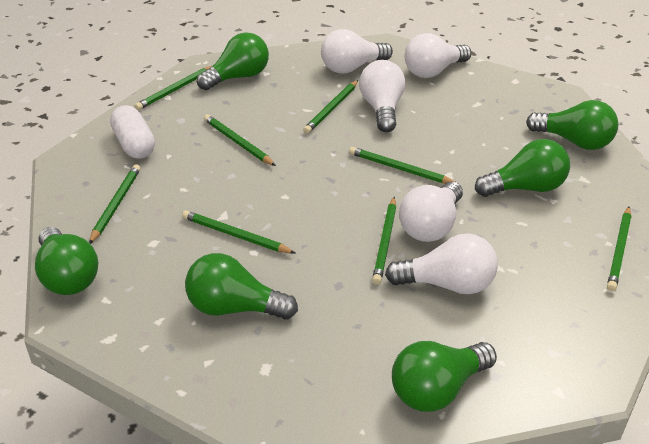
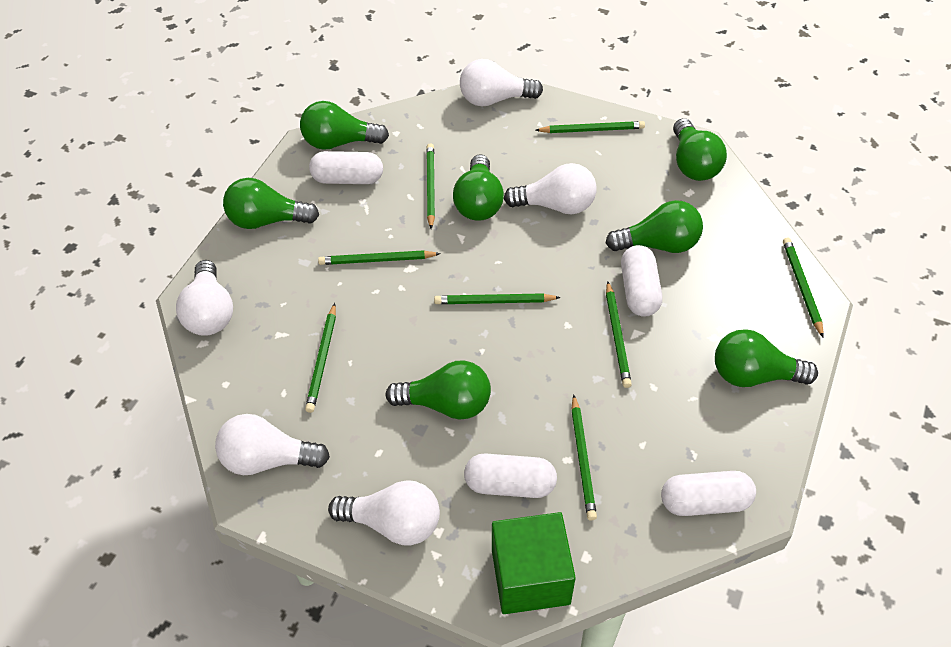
green cube: none = 0 -> [492,512,576,614] = 1
green light bulb: [35,227,98,295] [185,253,298,320] [197,32,269,90] [392,341,497,412] [475,139,570,197] [526,100,618,150] = 6 -> [223,178,319,229] [300,101,389,150] [385,361,491,420] [453,154,504,221] [606,200,703,253] [673,118,727,181] [715,329,818,387] = 7
white capsule: [110,105,155,159] = 1 -> [309,151,383,184] [464,453,557,498] [621,245,662,317] [661,471,756,516] = 4

